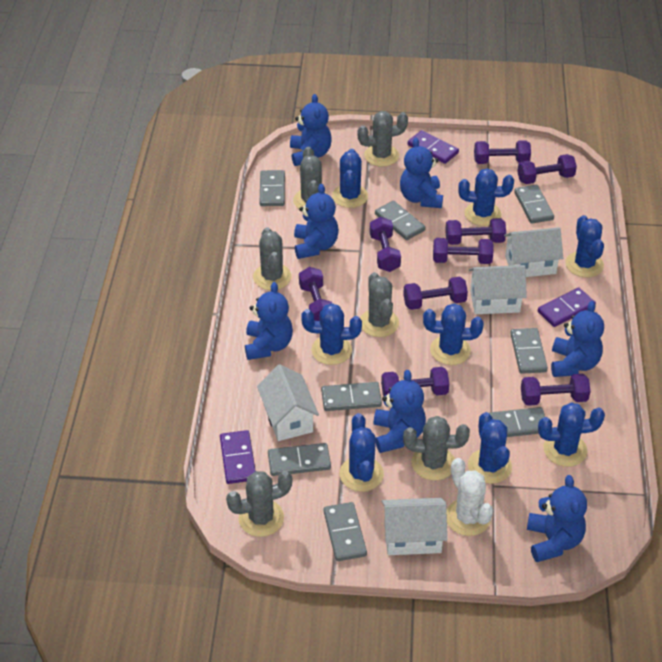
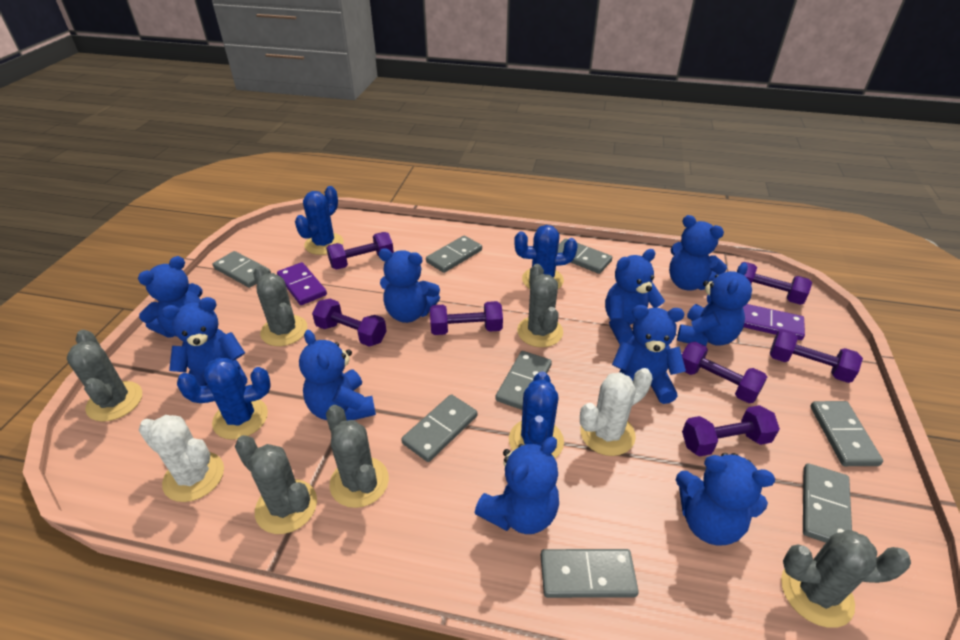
blue cactus: [301,303,362,365] [332,149,368,208] [340,413,384,492] [423,303,484,365] [458,168,514,226] [468,412,512,484] [538,402,605,467] [565,215,604,278] = 8 -> [177,358,271,440] [295,186,343,255] [509,371,564,458] [514,225,578,289] = 4
blue teddy bear: [245,282,293,360] [290,94,332,166] [294,184,339,259] [374,370,426,453] [400,138,443,208] [527,475,587,562] [551,301,604,377] = 7 -> [138,256,202,338] [162,297,247,399] [299,330,376,421] [379,248,440,323] [475,437,559,534] [605,249,665,344] [612,305,686,404] [669,215,727,291] [676,453,775,546] [677,262,752,346] = 10
purple domino: [220,430,256,484] [408,130,459,164] [538,288,596,327] = 3 -> [277,262,327,305] [743,304,805,340] = 2
purple dumbbell: [299,267,332,321] [370,217,401,272] [381,367,449,396] [403,277,468,310] [433,238,493,264] [445,218,506,245] [474,140,531,164] [517,154,577,184] [521,374,591,406] = 9 -> [312,299,387,347] [326,232,394,270] [430,301,503,335] [682,342,767,403] [682,405,780,457] [741,262,812,305] [770,329,863,383] = 7
white cactus: [447,458,493,536] = 1 -> [138,415,224,502] [580,368,653,456] = 2
white house: [257,364,319,441] [382,498,447,555] [469,265,527,314] [504,227,563,277] = 4 -> none = 0

